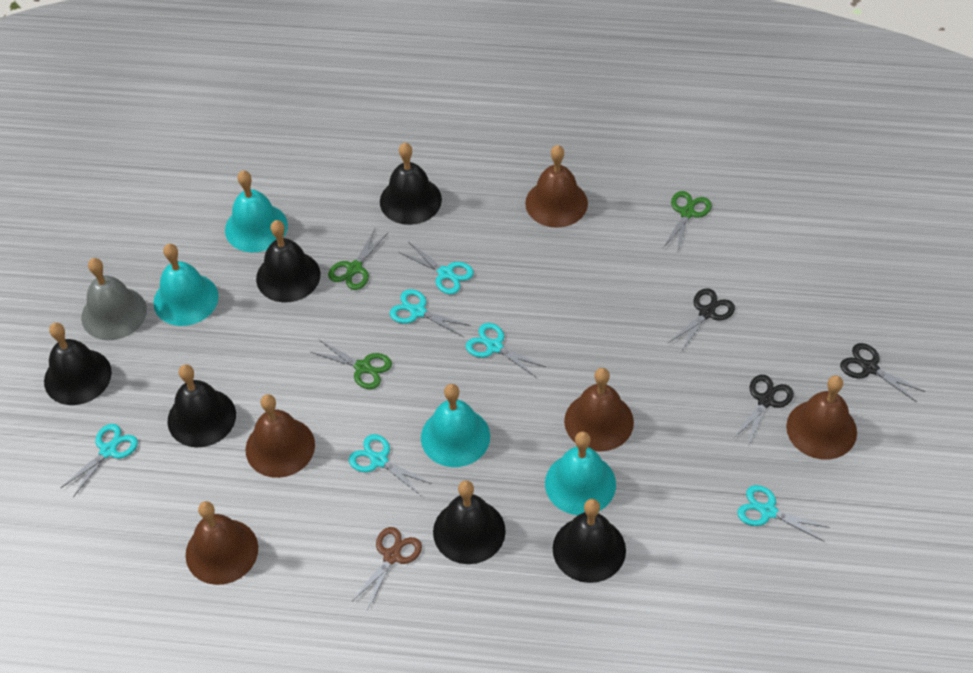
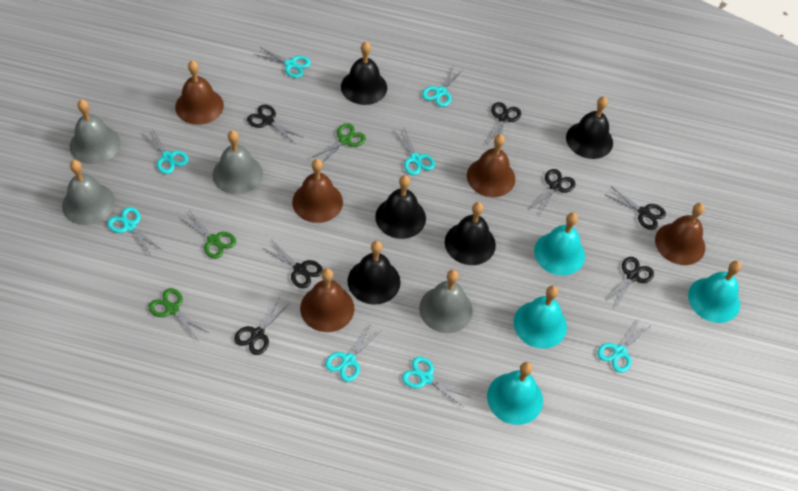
black bell: [44,323,112,405] [167,364,236,448] [256,220,320,303] [380,143,442,225] [433,480,506,564] [553,499,626,583] = 6 -> [341,42,387,105] [348,241,401,305] [375,175,426,239] [445,202,496,265] [566,96,613,159] = 5
black scissors: [668,288,735,352] [733,375,794,446] [840,343,926,402] = 3 -> [234,298,290,355] [247,105,303,144] [263,240,323,288] [487,102,521,144] [530,169,575,216] [605,257,654,307] [606,187,666,230] = 7
brown scissors: [353,527,422,609] = 1 -> none = 0
grey bell: [81,258,147,340] = 1 -> [62,160,115,225] [70,99,120,164] [213,130,263,195] [419,270,473,333] = 4
turquoise scissors: [61,424,138,497] [349,434,432,496] [390,289,471,337] [399,242,474,294] [466,323,546,378] [737,485,830,541] = 6 -> [107,207,162,257] [141,128,189,174] [254,46,311,78] [325,324,382,382] [393,127,435,175] [402,357,470,407] [422,66,464,107] [597,320,650,373] = 8

